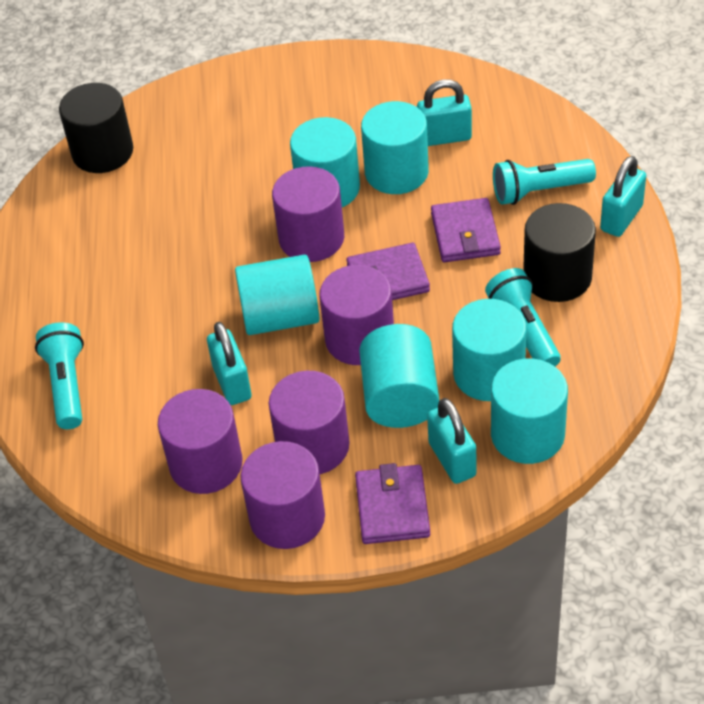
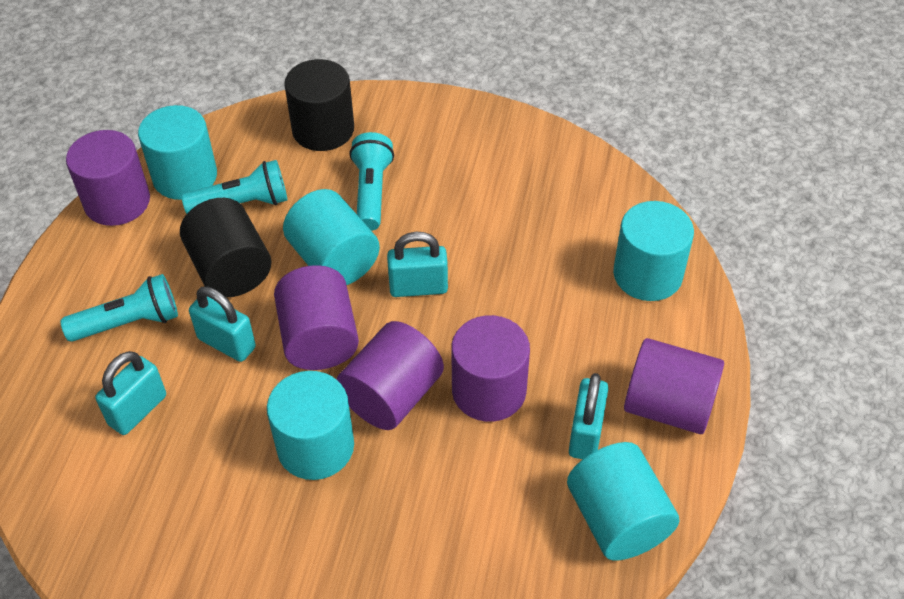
purple wallet: [346,243,430,300] [355,463,430,544] [431,198,501,262] = 3 -> none = 0
turquoise cylinder: [235,255,319,335] [290,117,360,207] [359,324,439,428] [361,101,429,194] [452,299,527,401] [491,358,568,464] = 6 -> [138,105,217,200] [267,371,354,480] [283,189,380,285] [567,442,679,561] [613,201,694,301] = 5

